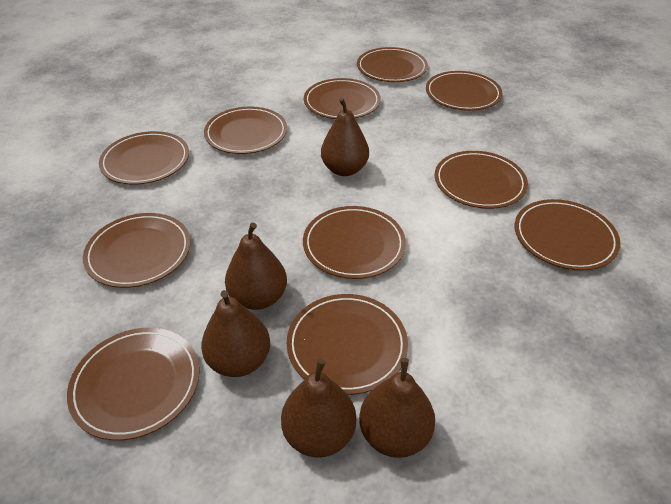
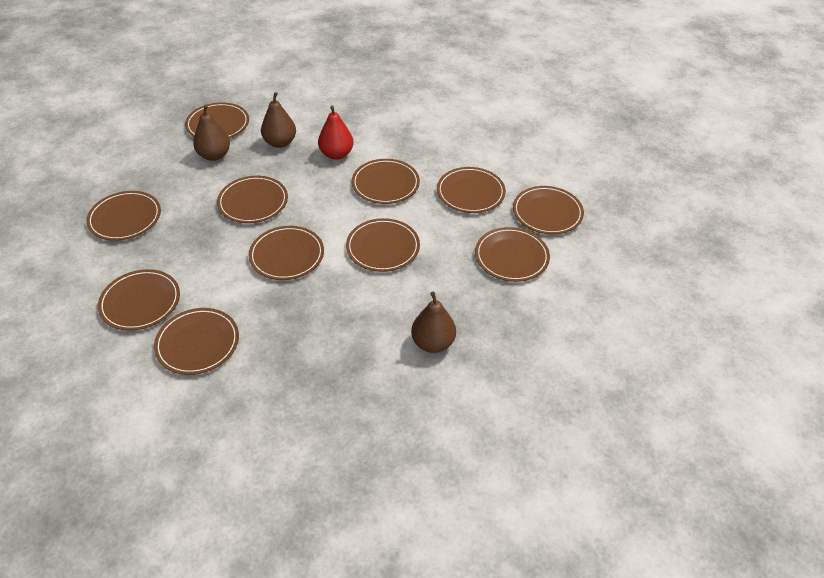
brown pear: [201,290,270,377] [225,223,287,310] [281,359,356,458] [321,98,369,176] [359,358,435,458] = 5 -> [193,105,230,161] [261,92,296,148] [411,292,456,353] = 3
red pear: none = 0 -> [318,105,354,160] = 1

